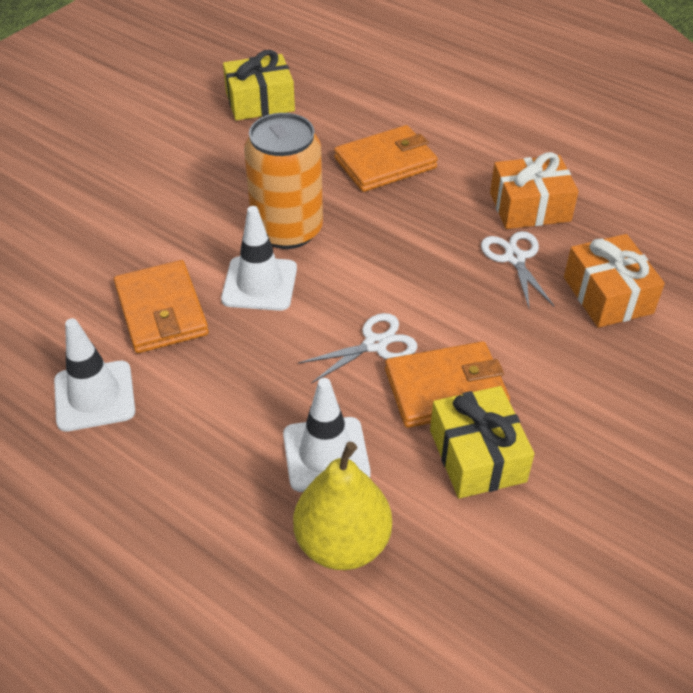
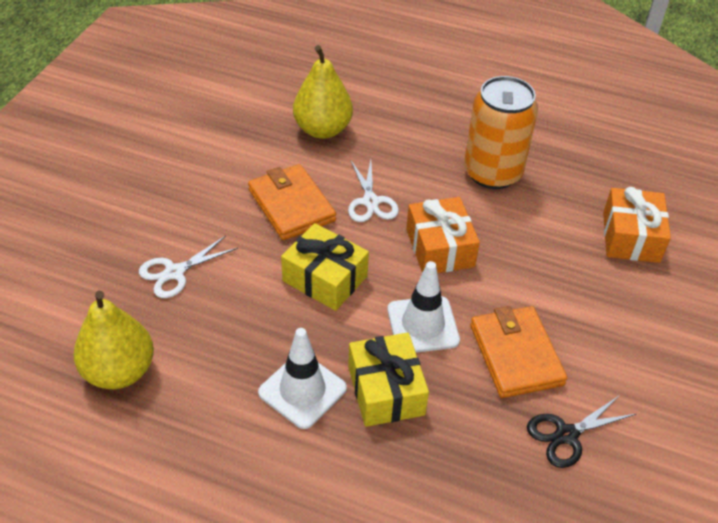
black scissors: none = 0 -> [527,395,636,468] = 1
orange wallet: [114,260,209,353] [334,125,438,192] [385,341,510,428] = 3 -> [248,164,336,240] [470,306,567,398] = 2
white traffic cone: [54,318,135,432] [221,206,297,311] [283,378,371,492] = 3 -> [258,328,347,429] [387,261,460,353] = 2
yellow pear: [293,442,392,570] = 1 -> [73,290,154,389] [293,45,353,139] = 2

